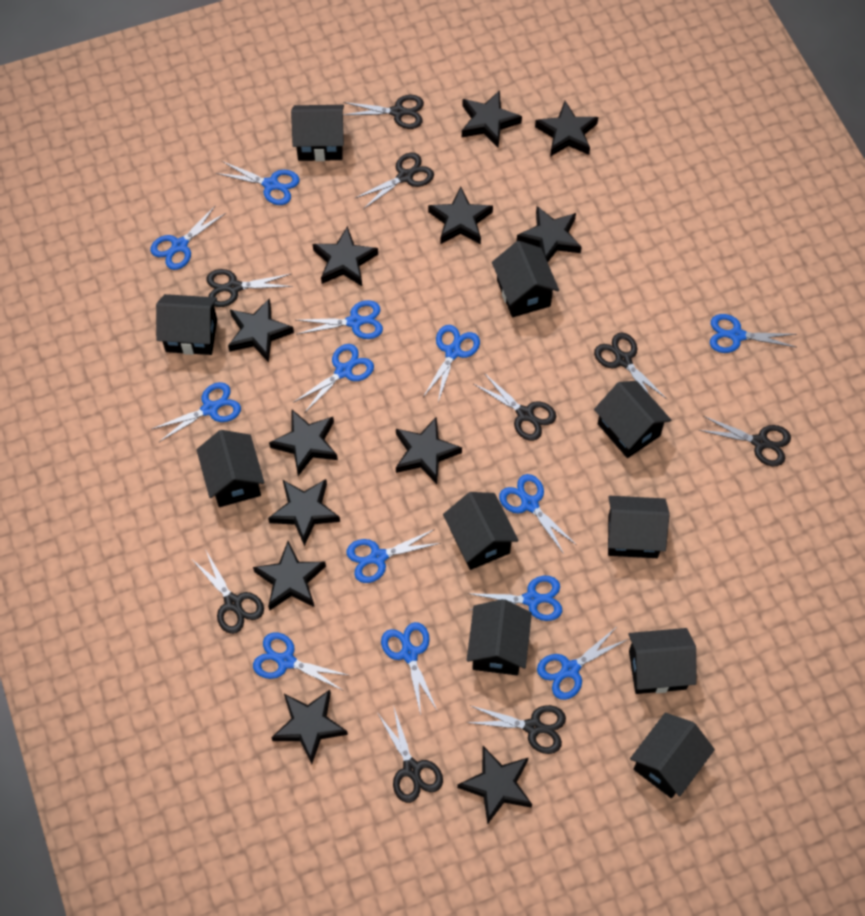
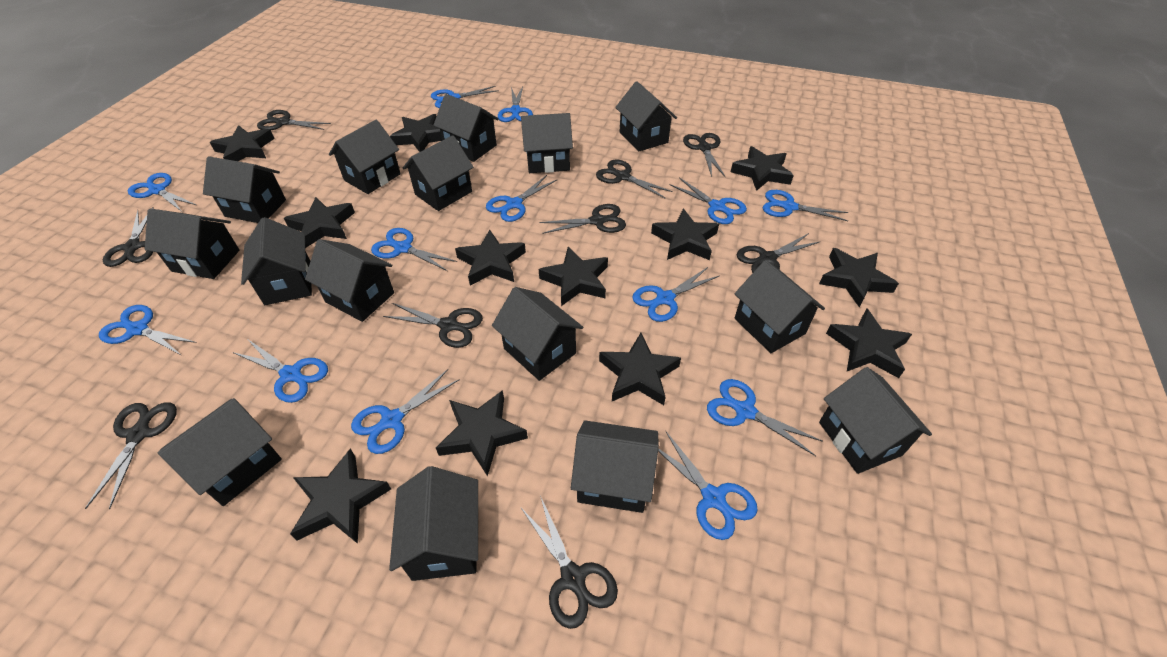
black house: [156,294,217,355] [197,430,264,507] [291,105,344,161] [443,492,519,570] [467,599,532,675] [492,241,559,317] [594,381,671,458] [608,496,669,558] [628,628,697,694] [630,713,715,798] = 10 -> [145,208,240,279] [158,398,282,506] [203,156,286,223] [241,217,312,305] [305,239,394,322] [329,120,401,194] [389,466,478,581] [402,135,474,211] [433,94,499,162] [492,287,583,381] [521,113,573,173] [571,420,659,513] [615,81,677,151] [735,260,825,353] [819,367,932,474] = 15

